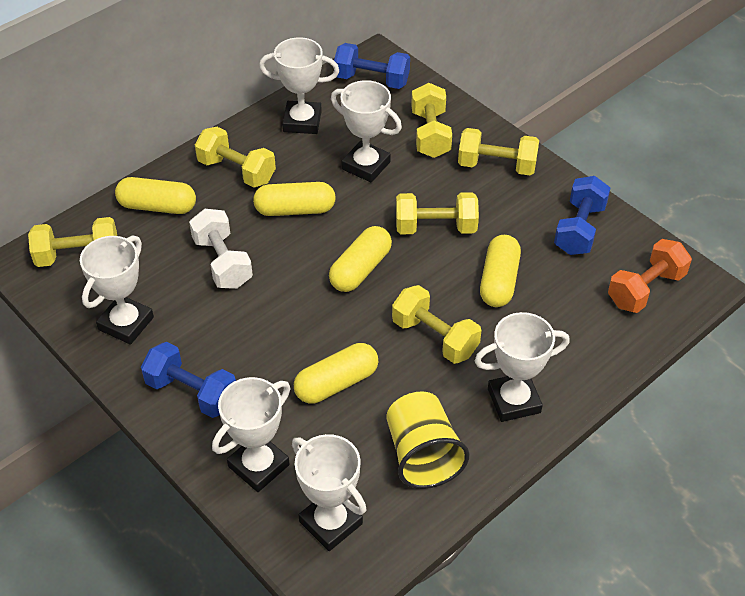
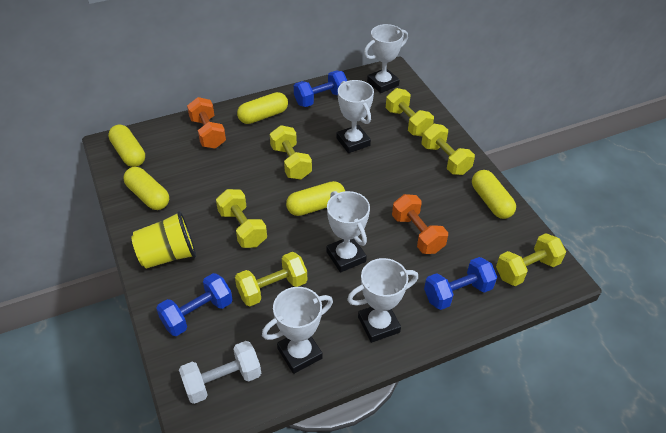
orange dumbbell: [608,239,692,313] = 1 -> [187,97,226,149] [392,194,448,254] = 2
white trophy: [80,235,154,345] [212,377,290,492] [259,37,339,134] [292,434,367,551] [331,80,402,183] [475,312,570,422] = 6 -> [262,287,333,374] [326,191,370,273] [337,80,374,153] [347,258,418,343] [364,24,408,93] = 5

